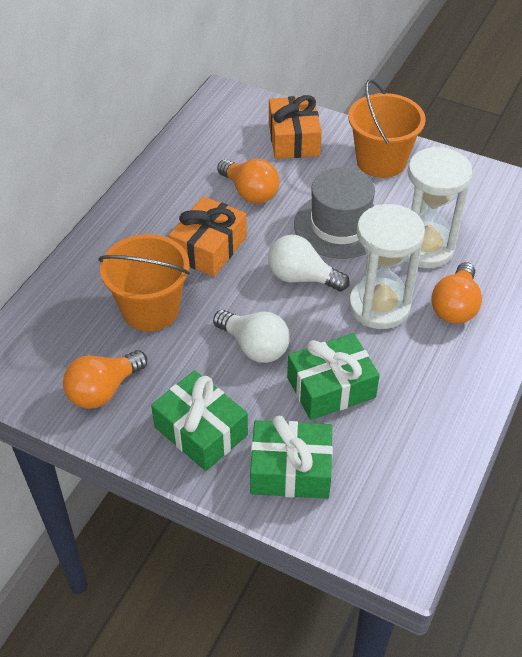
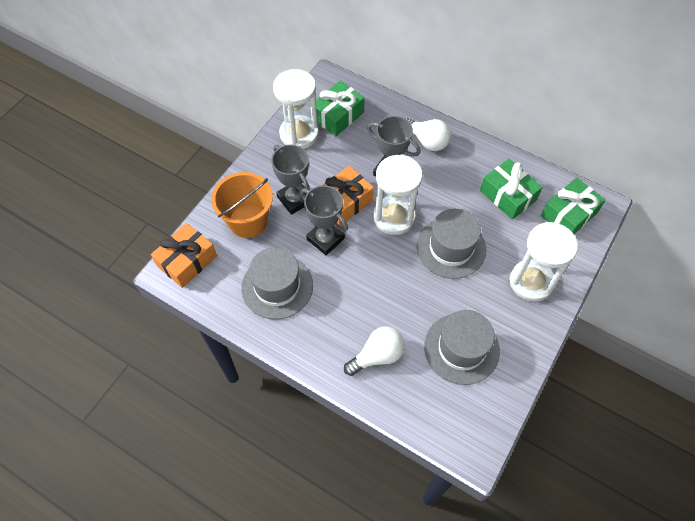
grey hat: [294,168,375,259] = 1 -> [241,247,313,320] [417,209,486,279] [424,310,500,385] = 3
grey trophy: none = 0 -> [271,144,310,215] [301,185,348,255] [367,116,421,176] = 3
orange bucket: [99,234,190,332] [348,80,426,178] = 2 -> [211,172,273,238] = 1
orange light bulb: [63,350,147,409] [217,159,280,204] [431,262,482,324] = 3 -> none = 0
white hourglass: [349,204,425,329] [406,147,473,268] = 2 -> [273,69,319,149] [373,155,423,235] [510,222,578,302] = 3

